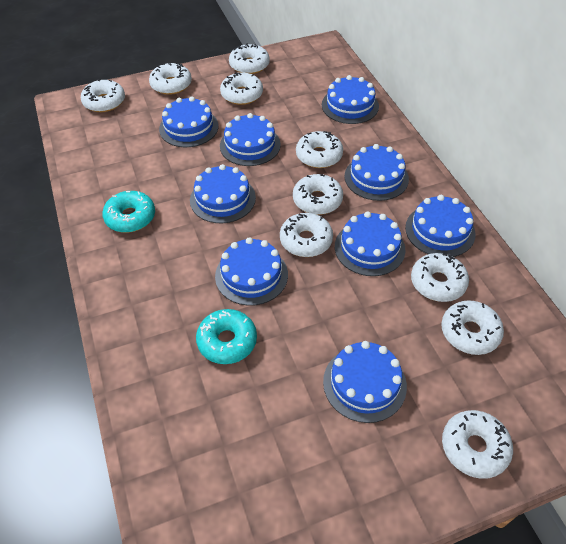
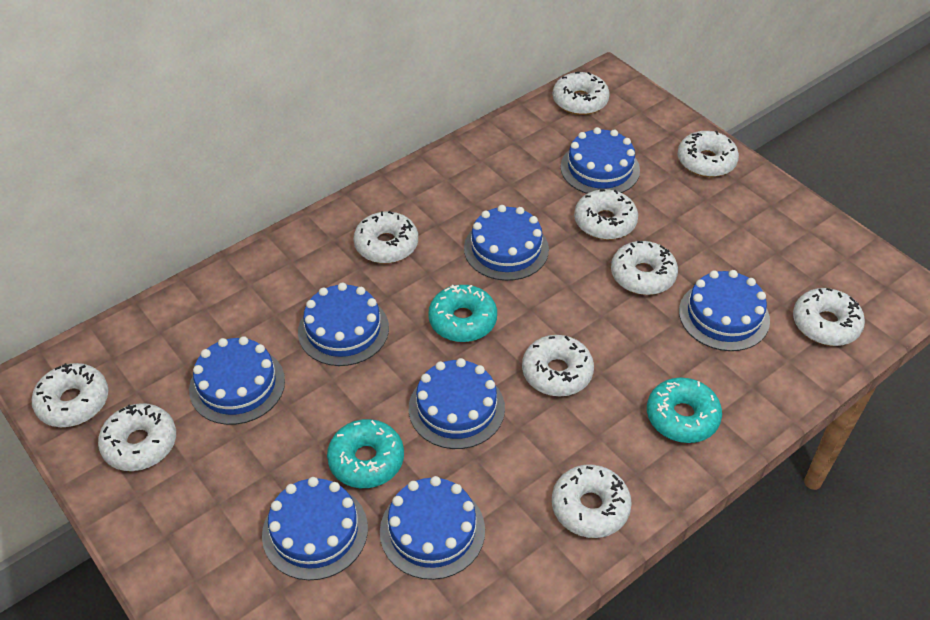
blue cake: [159,96,219,147] [190,164,256,223] [215,237,288,306] [220,113,281,166] [322,75,379,124] [323,341,407,423] [335,211,406,276] [345,144,409,201] [405,195,476,257] = 9 -> [189,336,285,425] [262,477,368,580] [298,283,389,366] [380,476,485,580] [409,358,505,449] [464,205,549,281] [561,127,640,194] [679,270,770,351] = 8
turquoise donut: [102,191,155,233] [196,309,257,364] = 2 -> [327,419,404,488] [428,285,497,342] [647,377,722,443] = 3

